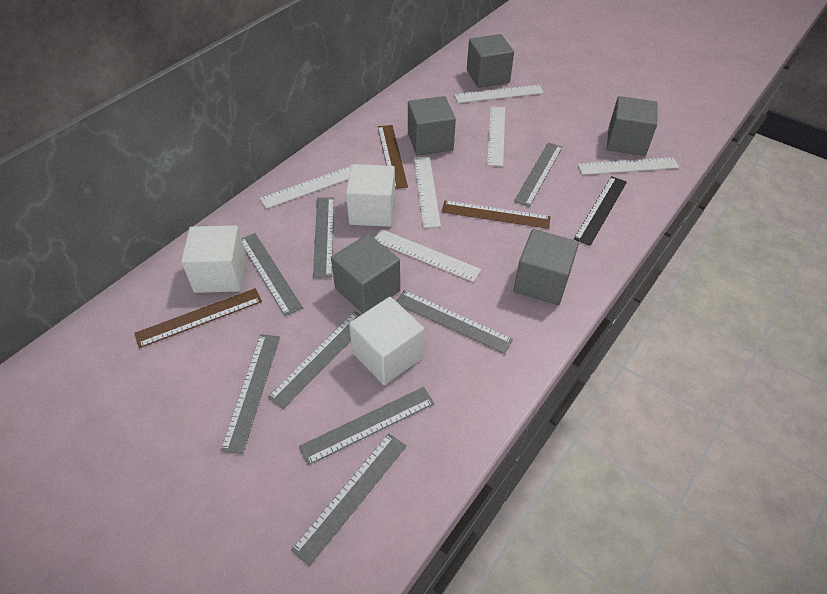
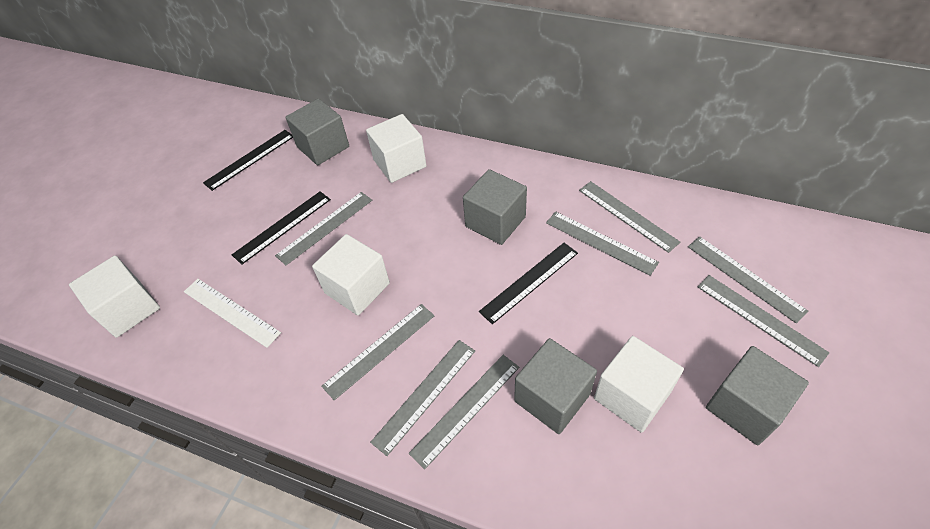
black ruler: [574,176,627,246] = 1 -> [203,130,293,191] [232,191,331,265] [479,243,578,324] = 3
brown ruler: [134,288,262,348] [378,125,408,189] [441,200,550,229] = 3 -> none = 0
grey cube: [331,234,400,313] [408,96,456,156] [467,34,514,88] [513,229,579,305] [607,96,658,156] = 5 -> [285,99,349,165] [463,169,527,245] [514,338,597,434] [706,346,809,445] = 4
white cube: [181,225,247,293] [346,164,395,227] [349,297,424,385] = 3 -> [69,255,160,338] [312,234,390,315] [366,114,426,183] [594,336,684,433] = 4
white ruler: [260,166,351,209] [375,229,481,282] [414,157,441,228] [454,85,544,103] [487,106,505,166] [578,157,679,175] = 6 -> [184,279,281,348] = 1

